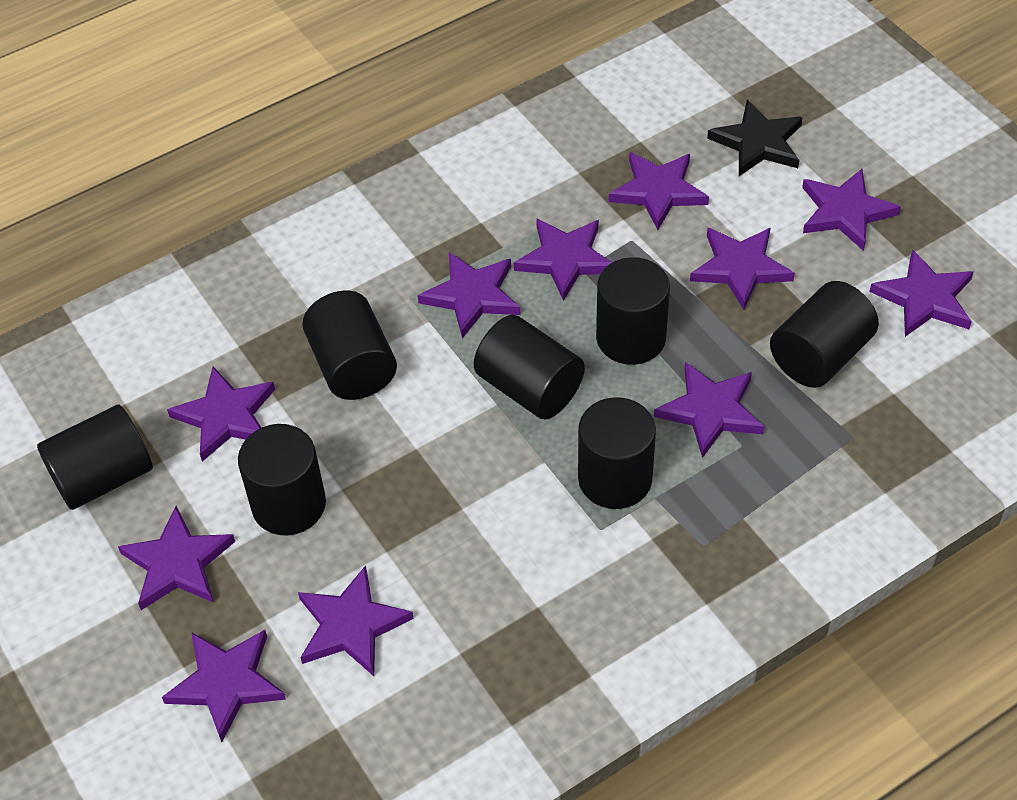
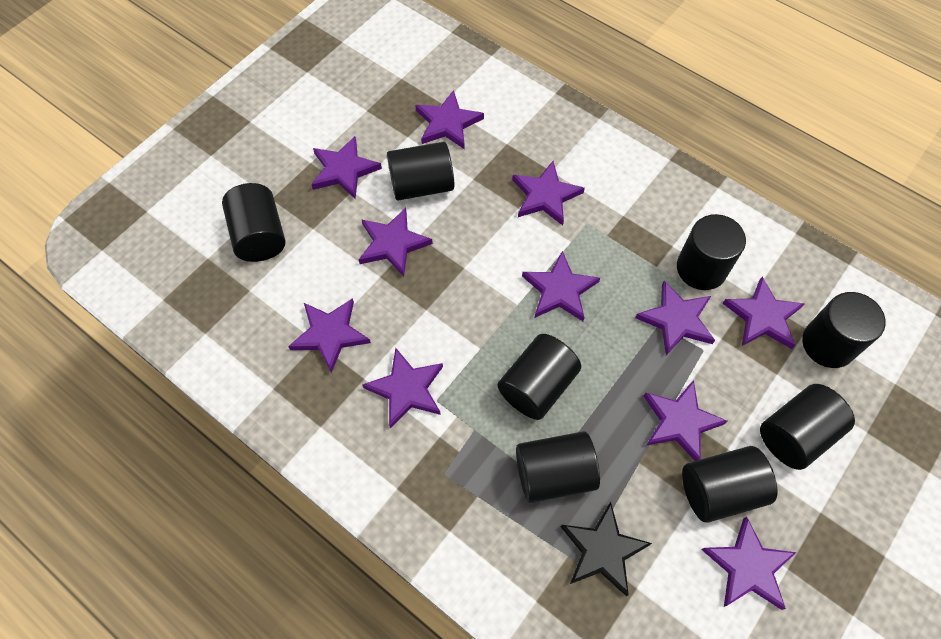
black cylinder: [37,405,153,510] [238,424,326,535] [302,291,397,400] [474,315,585,420] [578,397,656,509] [596,257,670,365] [770,281,879,388] = 7 -> [222,183,285,262] [387,142,454,200] [498,334,581,420] [516,431,600,503] [677,214,746,290] [682,446,777,523] [760,384,855,470] [802,292,886,368] = 8

